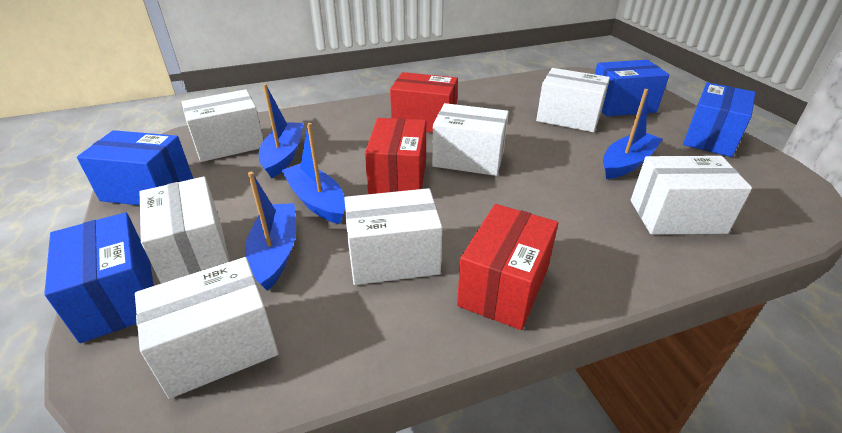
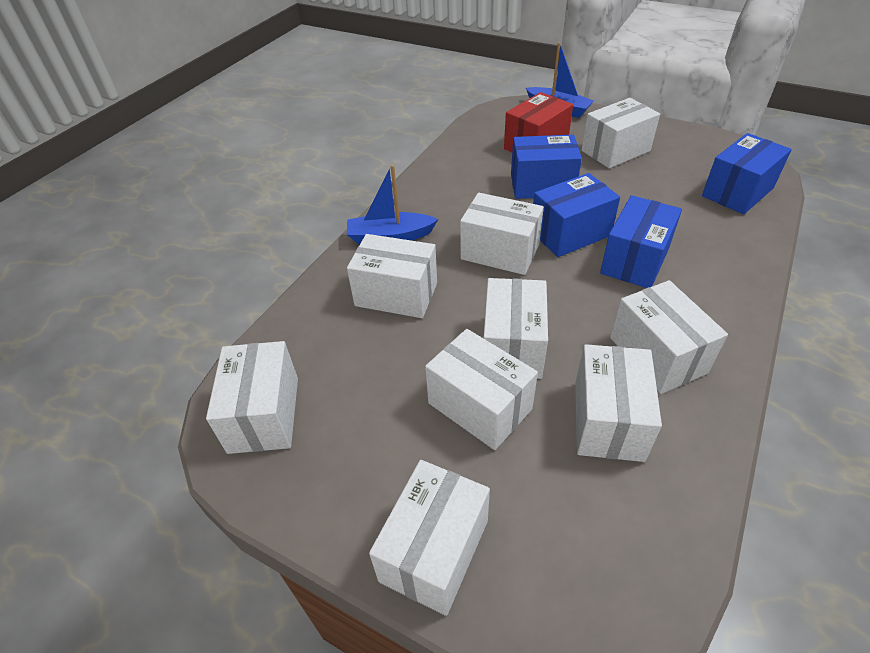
blue boat: [245,172,296,291] [259,84,304,178] [281,123,345,224] [603,89,663,179] = 4 -> [347,165,438,244] [526,42,594,118] = 2
red box: [365,118,426,194] [390,72,458,133] [457,204,558,330] = 3 -> [504,92,573,152] = 1
white box: [135,257,279,399] [140,176,230,284] [182,89,264,162] [344,188,442,285] [432,103,509,176] [536,68,610,132] [631,156,752,234] = 7 -> [206,341,298,454] [347,234,437,318] [369,460,490,616] [425,329,538,450] [460,193,544,275] [484,278,548,379] [575,344,662,462] [582,98,660,168] [610,280,728,394] = 9

